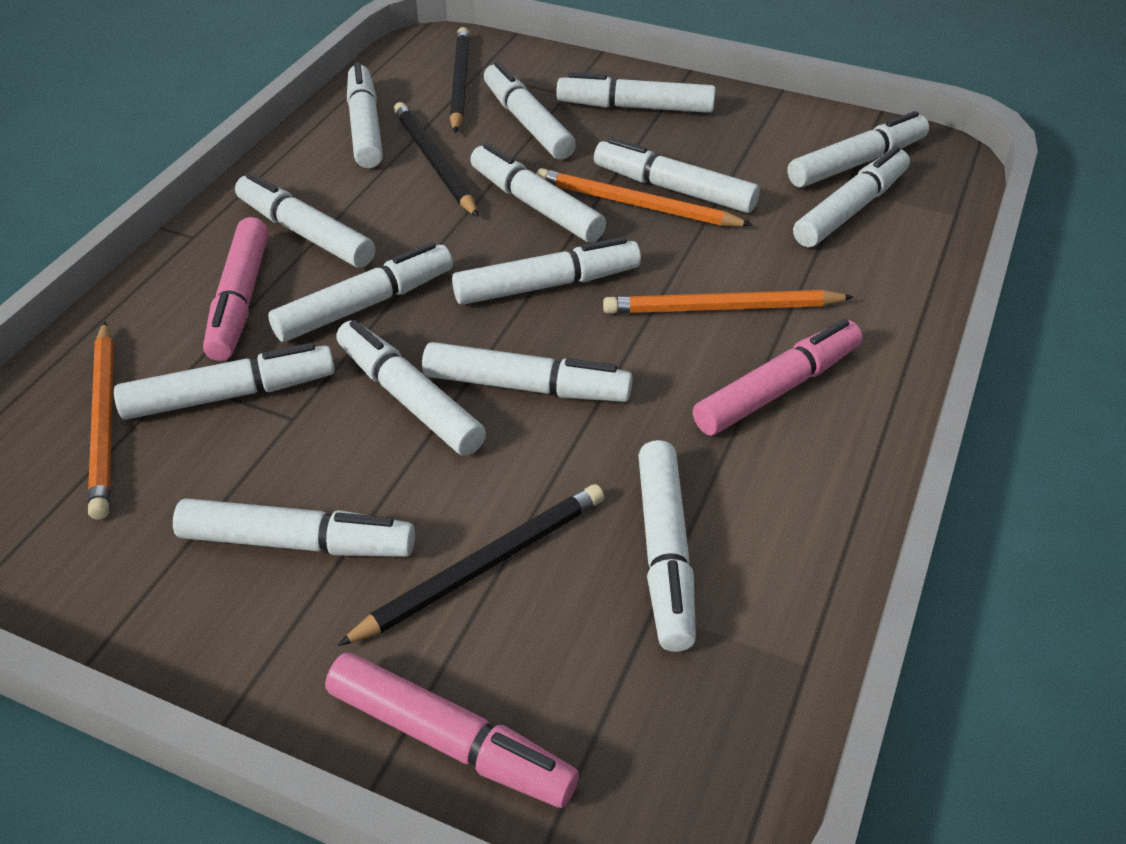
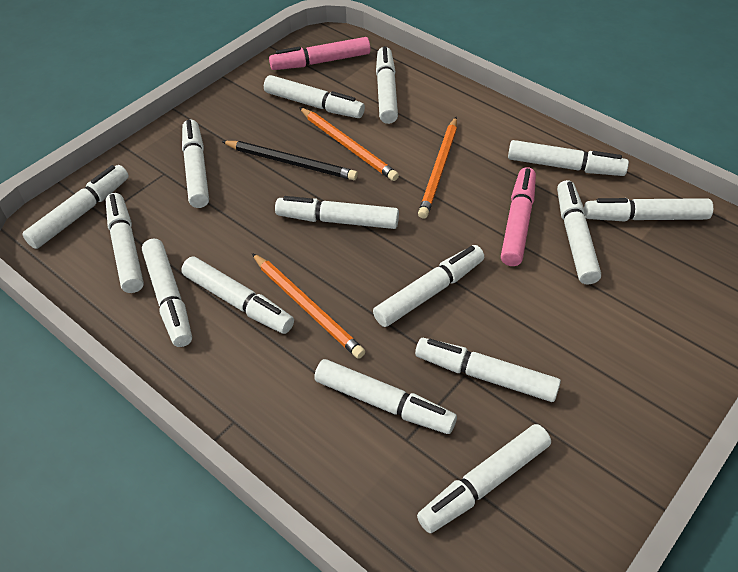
black pencil: [337,484,604,646] [394,102,478,217] [450,27,470,133] = 3 -> [221,141,358,180] = 1
pink marker: [203,217,268,361] [325,653,579,808] [693,319,863,436] = 3 -> [269,37,371,70] [501,167,536,266] = 2

